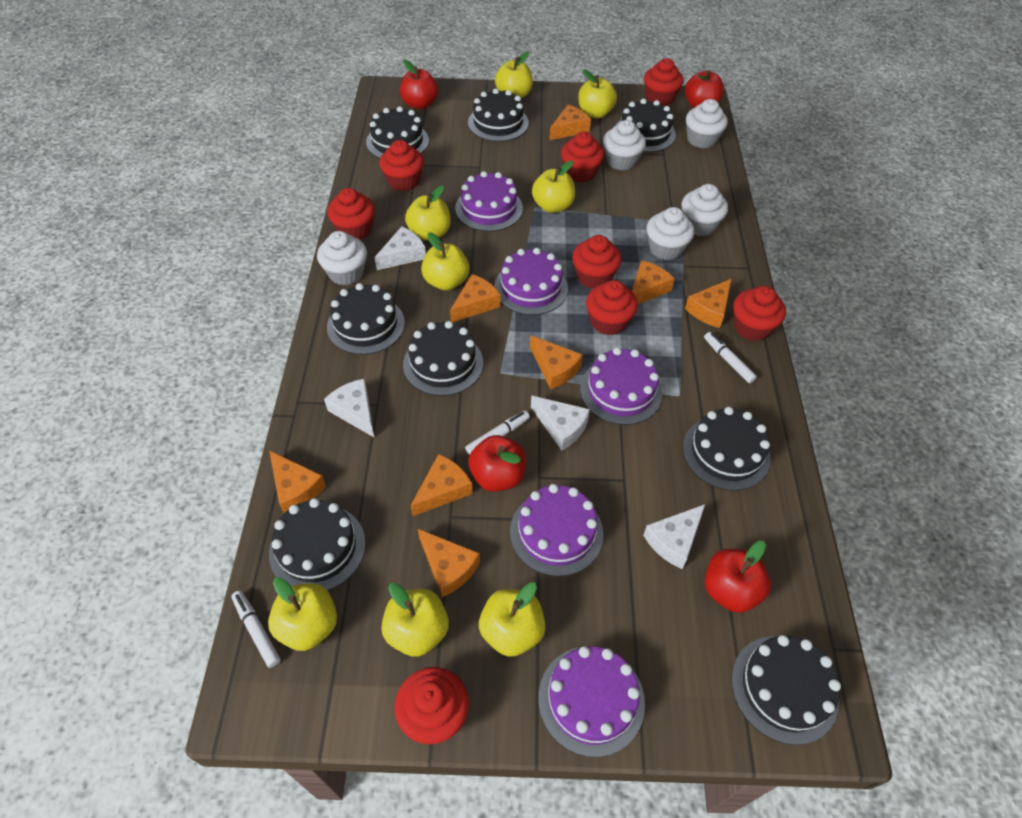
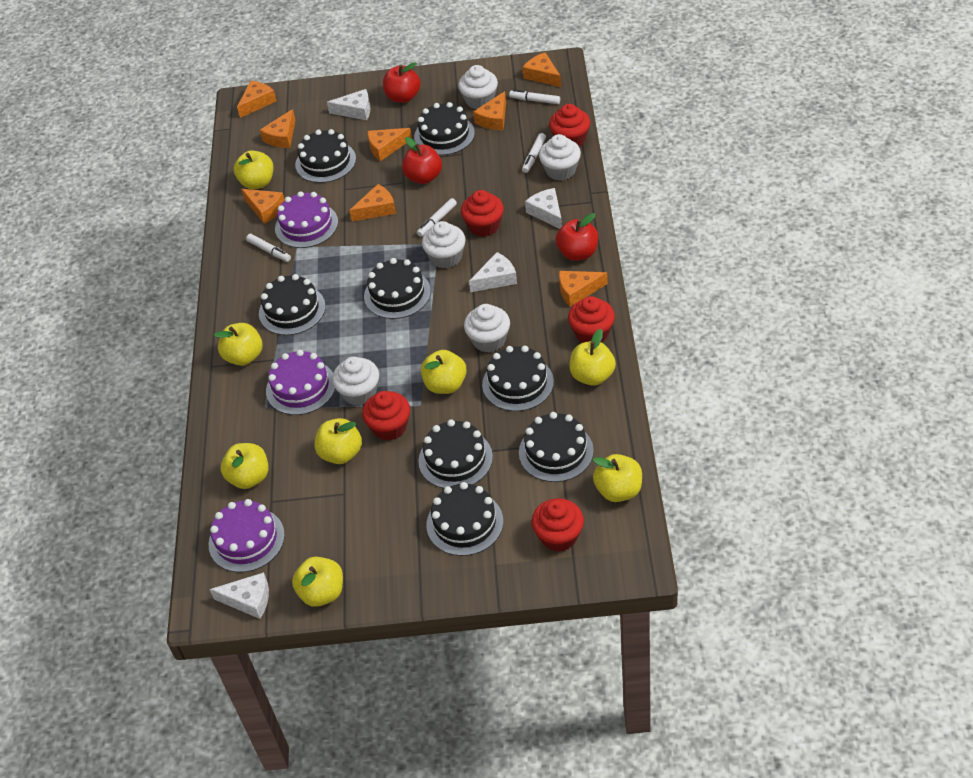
purple cake: [455,171,523,231] [494,248,568,315] [510,484,603,577] [538,646,645,757] [580,347,662,425] = 5 -> [209,499,285,572] [266,350,335,415] [275,191,338,248] = 3
red apple: [400,59,438,110] [468,435,526,492] [685,70,724,108] [705,541,771,613] = 4 -> [383,62,421,103] [402,137,442,184] [556,213,598,261] = 3
red cupcake: [327,188,375,240] [379,140,424,191] [395,667,469,744] [561,132,604,182] [572,235,621,289] [586,280,638,335] [644,58,683,106] [733,286,786,341] = 8 -> [362,391,410,441] [461,190,504,237] [532,498,584,552] [549,104,590,147] [568,296,615,343] = 5
white marker: [231,591,281,668] [465,411,530,455] [704,332,757,383] = 3 -> [246,234,291,262] [417,198,457,237] [509,89,560,104] [522,133,546,173] = 4

